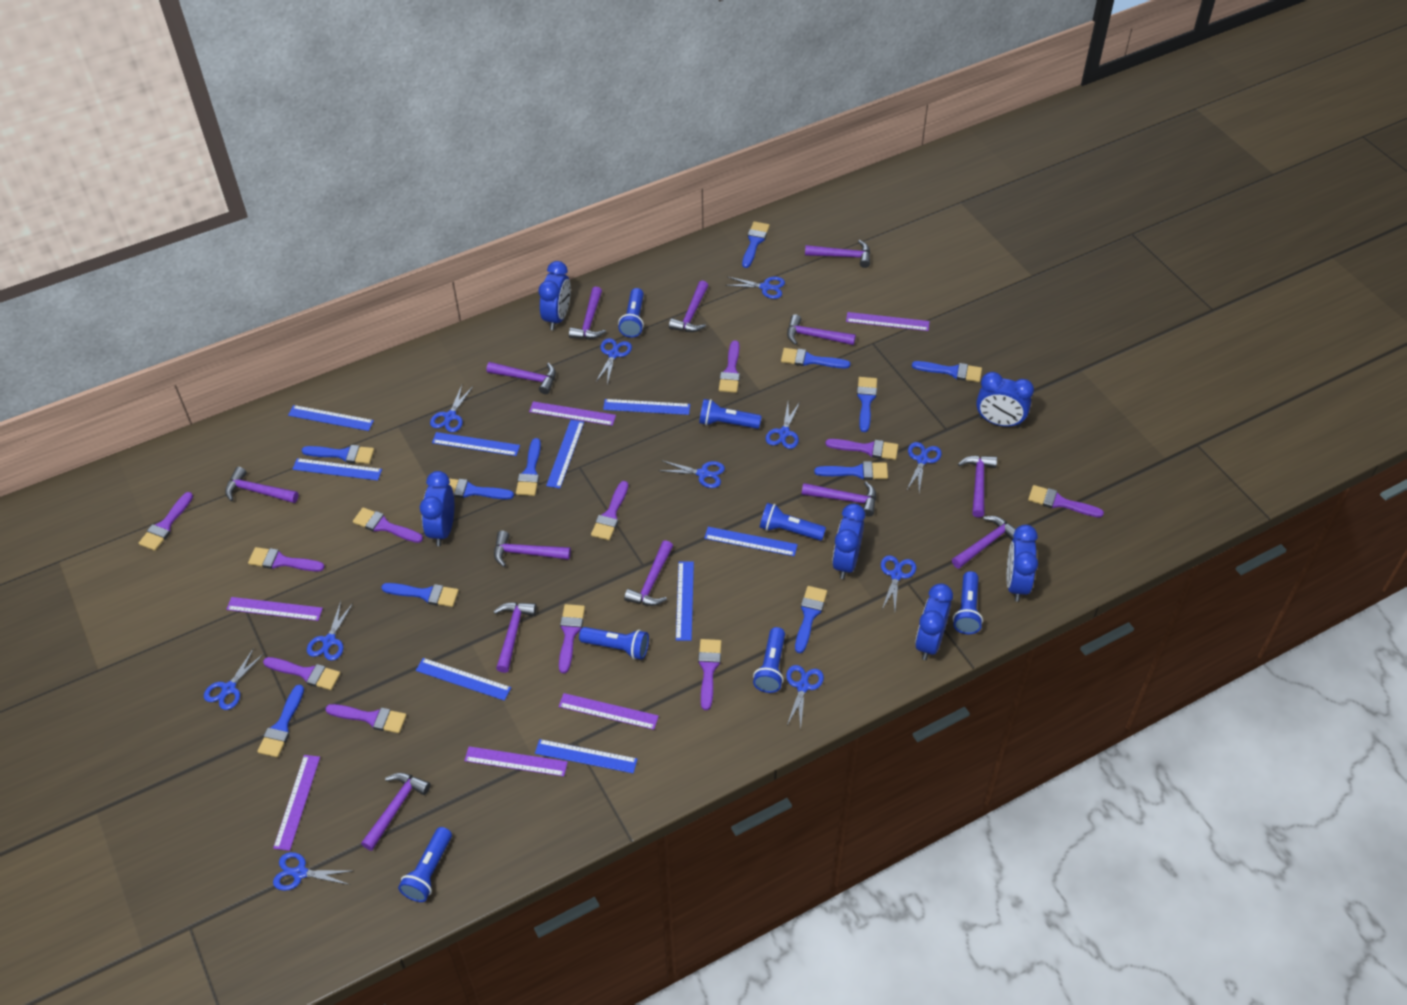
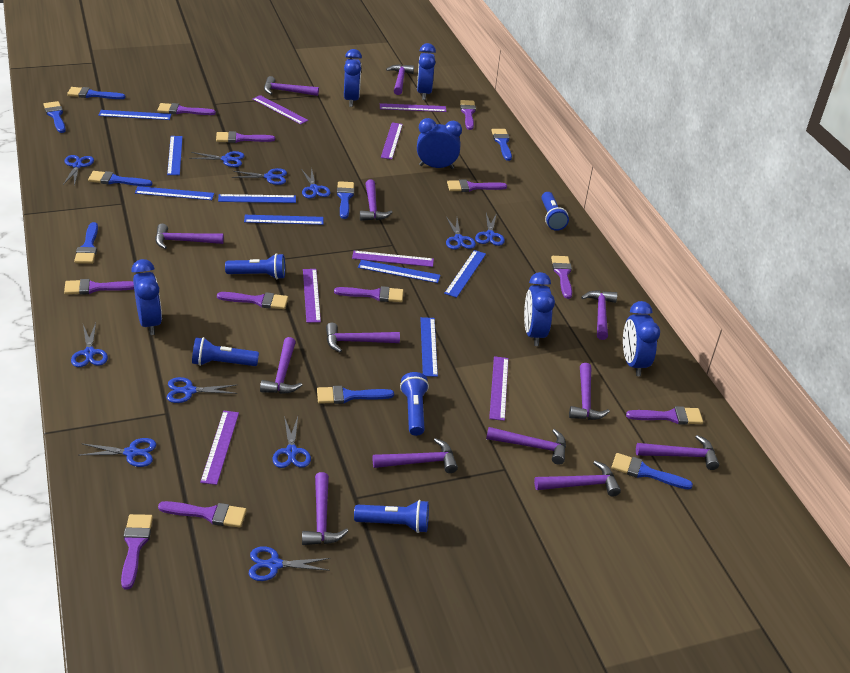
blue brush: [257,685,304,757] [302,445,374,464] [381,583,459,607] [449,479,514,499] [516,438,541,496] [742,221,770,268] [781,348,850,368] [795,586,827,653] [814,461,888,480] [857,377,877,432] [912,361,982,382] = 11 -> [43,101,66,133] [67,87,126,99] [74,222,98,264] [88,171,152,187] [317,386,394,404] [337,181,354,219] [491,129,512,161] [612,453,693,490] = 8
blue flashlight: [398,827,452,902] [579,627,649,660] [618,288,644,338] [699,399,762,429] [753,627,785,693] [760,503,826,541] [953,571,983,634] = 7 -> [192,337,259,366] [225,253,285,279] [354,500,429,533] [400,372,429,436] [541,192,569,231] = 5
blue ruler: [288,405,374,431] [292,458,382,481] [416,658,511,701] [432,432,520,456] [535,739,637,773] [546,420,584,489] [603,399,690,415] [676,561,694,641] [704,527,798,556] = 9 -> [98,110,171,120] [135,186,214,200] [167,136,183,175] [218,194,296,203] [244,215,323,225] [358,260,441,283] [420,317,438,377] [444,250,486,298] = 8
purple ruler: [226,597,323,621] [273,755,320,851] [464,746,568,777] [529,401,616,426] [558,693,659,730] [846,312,930,331] = 6 -> [200,411,239,485] [253,95,309,124] [303,269,321,323] [352,251,434,267] [380,103,447,112] [381,123,403,159] [489,356,509,421] = 7

